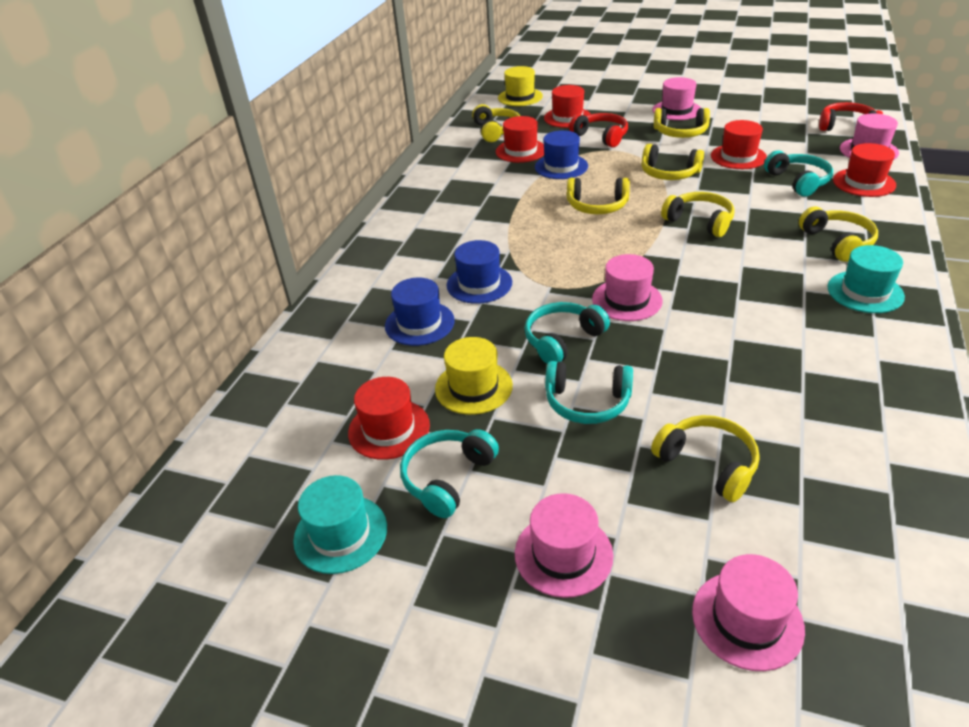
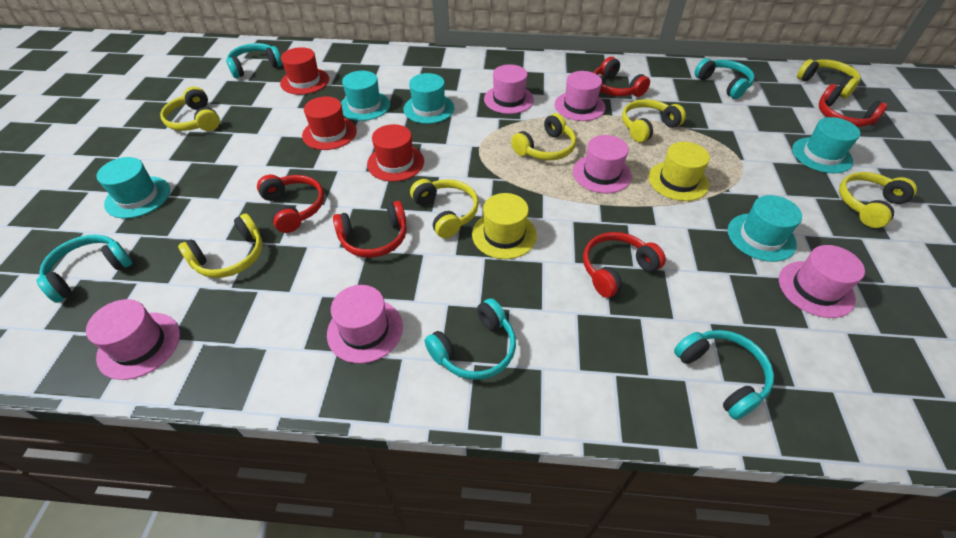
blue hat: [385,278,455,346] [447,240,512,304] [535,130,588,179] = 3 -> none = 0
pink hat: [515,493,613,598] [592,254,663,321] [652,77,701,120] [692,554,805,671] [840,113,899,160] = 5 -> [86,299,180,380] [327,285,403,363] [484,64,534,114] [555,71,606,121] [573,135,631,193] [779,245,865,318] = 6
red hat: [348,377,430,460] [496,116,544,163] [544,85,591,128] [711,120,767,169] [833,143,896,197] = 5 -> [280,47,329,95] [302,96,357,150] [367,124,424,182] = 3
red headphones: [569,113,628,147] [819,102,883,131] = 2 -> [257,175,324,233] [333,201,407,258] [583,232,666,298] [593,57,650,97] [819,84,888,127] = 5
turquoise hat: [293,475,387,574] [828,245,905,313] = 2 -> [96,157,170,219] [341,71,390,121] [403,73,454,124] [728,195,802,262] [792,117,860,173] = 5
turquoise headphones: [400,429,499,518] [525,302,610,364] [545,361,633,424] [764,150,833,197] = 4 -> [37,234,132,303] [226,43,283,78] [425,298,516,380] [674,330,774,420] [694,58,755,99] = 5

